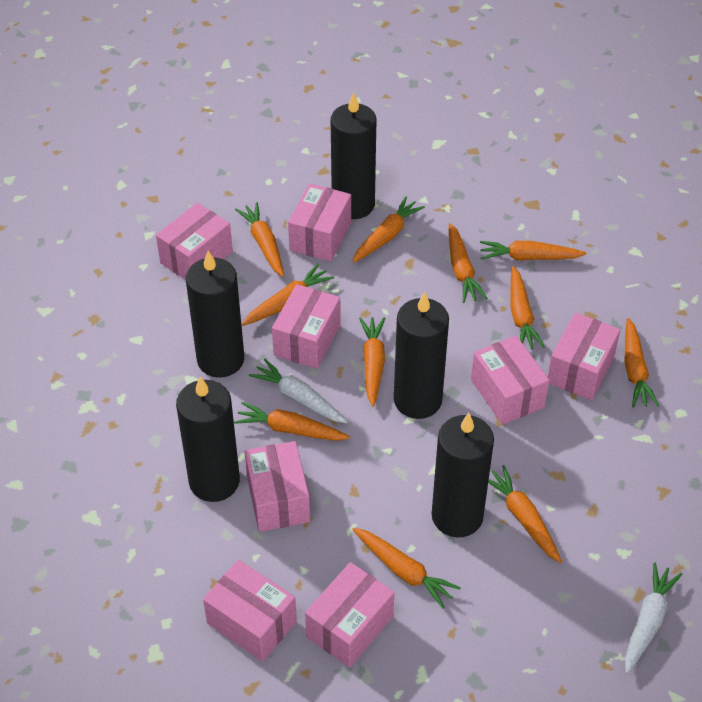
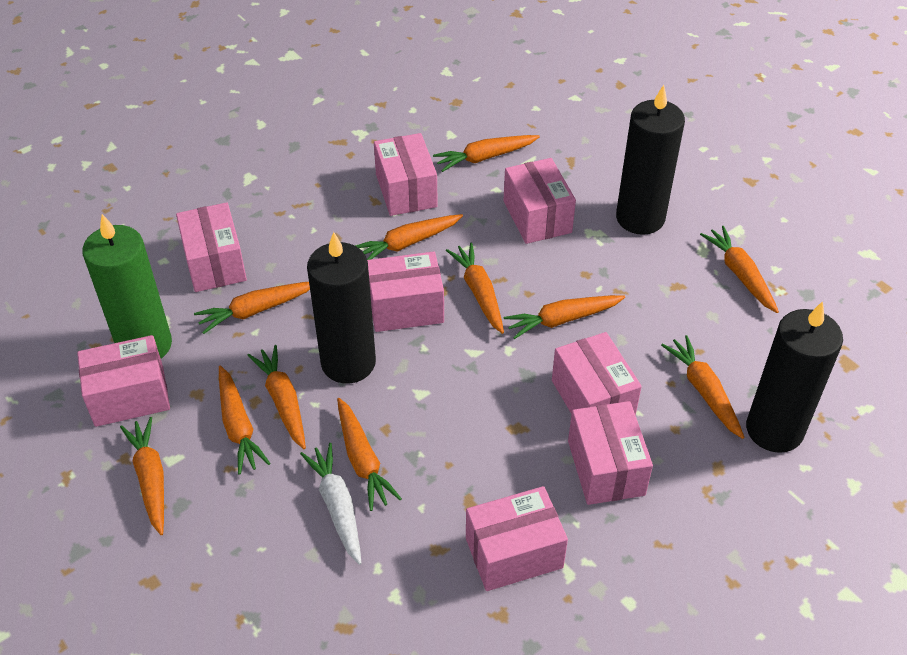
black candle: [176,376,240,502] [186,250,244,378] [331,92,377,219] [394,292,449,419] [432,413,494,538] = 5 -> [307,232,376,383] [616,85,685,235] [746,301,843,453] = 3
green candle: none = 0 -> [82,214,172,359] = 1
white carrot: [249,359,348,423] [625,562,682,674] = 2 -> [300,443,361,565] = 1

